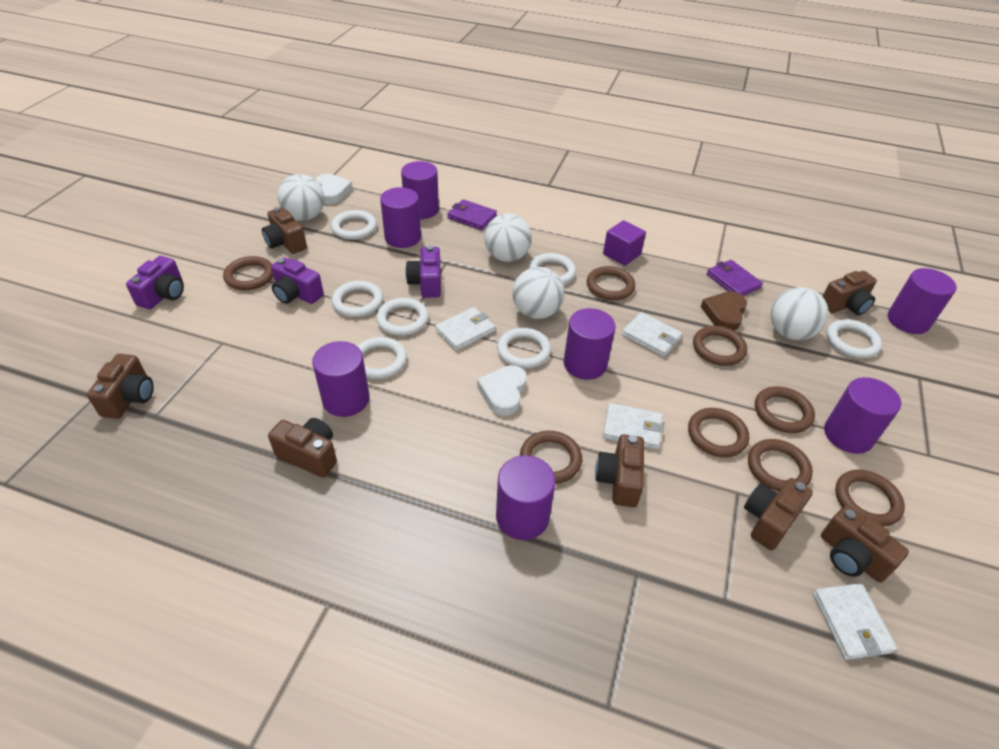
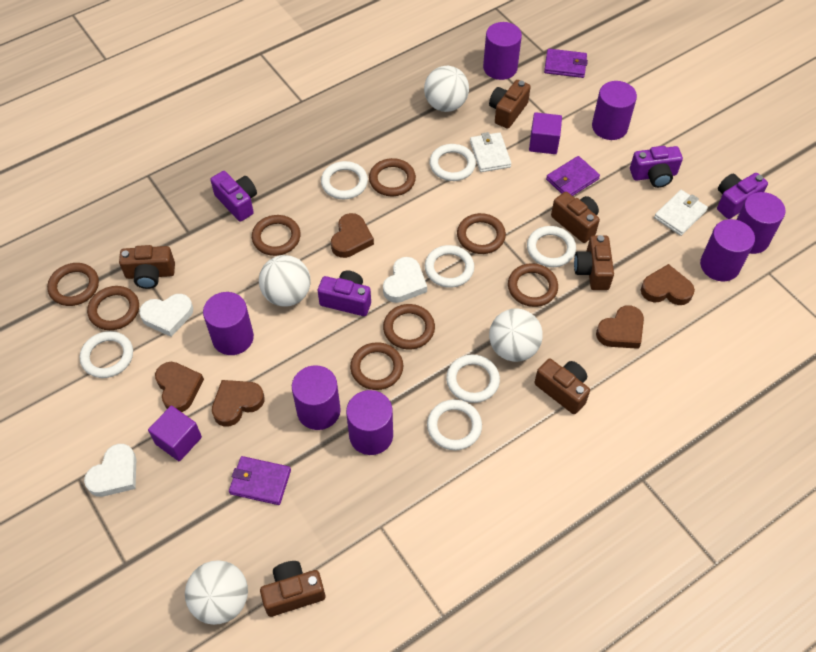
brown camera: [87,354,154,419] [262,207,307,254] [268,418,337,478] [595,434,644,507] [744,478,813,550] [821,505,909,582] [822,271,877,315] = 7 -> [119,245,175,289] [260,561,325,617] [489,80,531,129] [535,359,590,414] [551,192,600,243] [574,235,614,290] = 6
brown heart: [701,291,747,331] = 1 -> [155,362,204,412] [212,380,264,427] [331,213,374,258] [596,305,644,349] [641,264,695,305] = 5
purple camera: [126,256,184,309] [271,257,324,304] [406,245,441,298] = 3 -> [211,171,257,222] [318,271,371,316] [630,146,683,188] [717,173,768,219] = 4
purple cube: [603,220,646,266] = 1 -> [148,406,202,461] [529,112,562,154] = 2
purple wallet: [447,199,497,230] [707,260,763,296] = 2 -> [229,456,291,505] [544,49,588,78] [546,156,600,196] = 3
white heart: [315,174,353,204] [477,365,527,416] = 2 -> [84,444,136,497] [139,294,193,337] [383,257,427,303] = 3
white wallet: [435,307,495,351] [603,403,664,450] [622,312,682,357] [813,583,897,660] = 4 -> [470,132,511,172] [654,190,708,236] = 2

